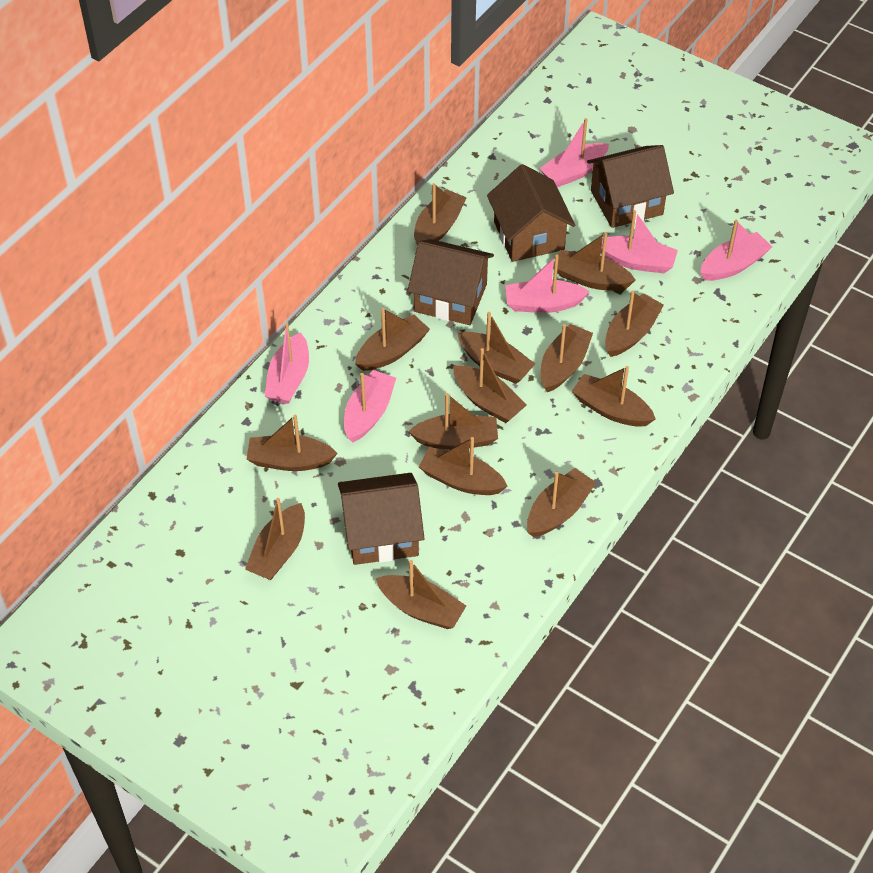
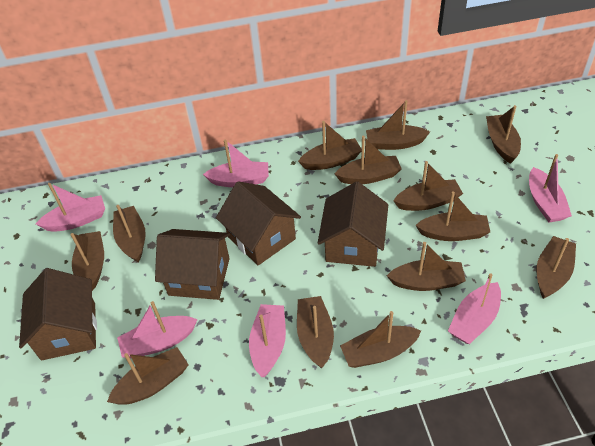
brown boat: [245,498,305,580] [246,415,338,471] [355,308,430,371] [376,560,466,629] [408,393,498,450] [414,183,467,245] [419,437,507,495] [453,348,527,423] [457,312,535,384] [527,468,596,537] [540,324,593,392] [553,232,635,291] [572,366,656,427] [605,290,664,357] = 14 -> [71,231,104,291] [107,347,189,405] [113,205,146,262] [297,296,334,368] [298,121,362,170] [335,136,402,184] [340,311,421,368] [366,100,430,150] [387,242,466,291] [393,161,463,211] [415,191,490,241] [486,105,521,164] [537,236,576,299] = 13

